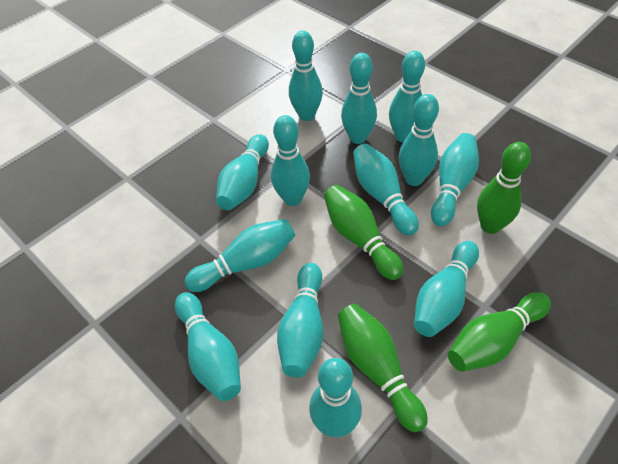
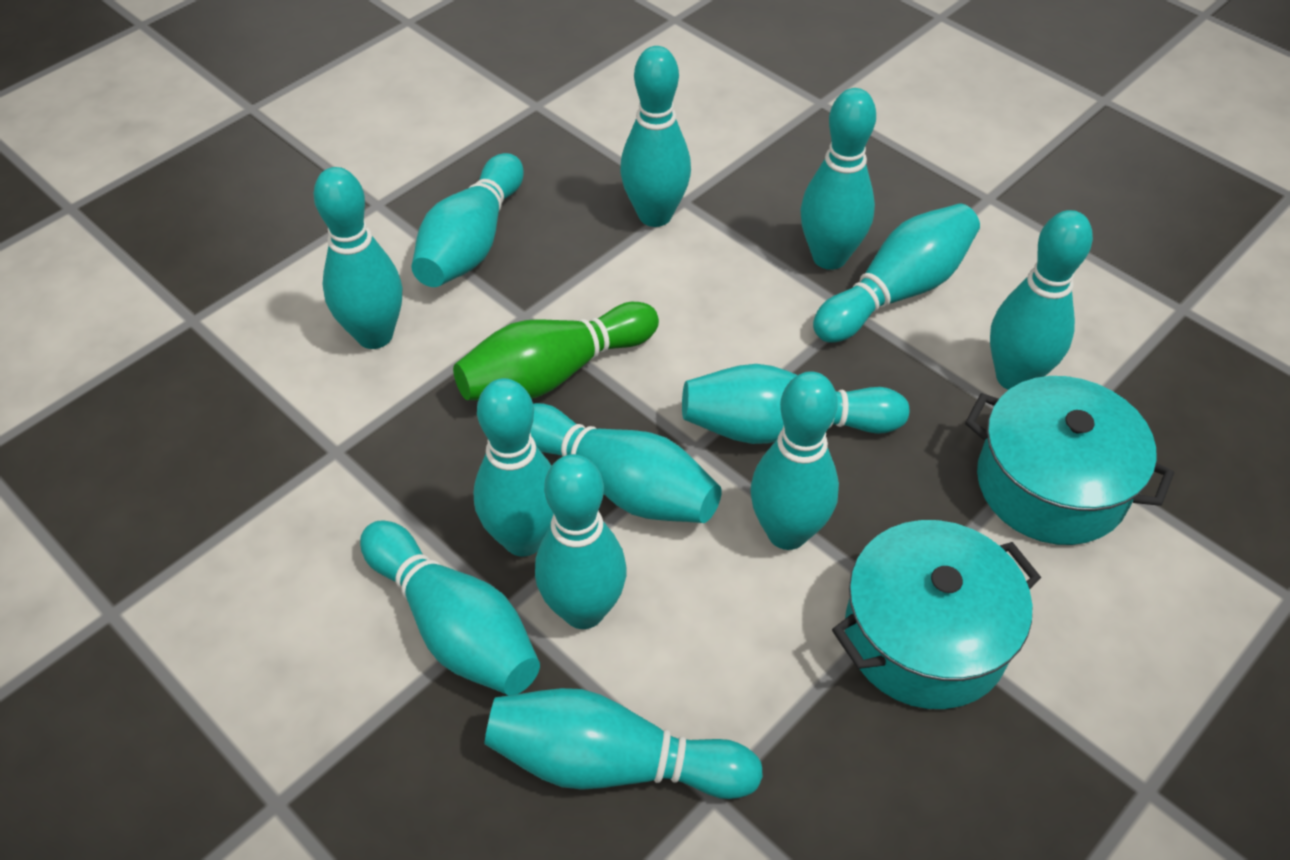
green bowling pin: [324,185,403,280] [338,304,428,432] [448,292,551,372] [477,142,531,234] = 4 -> [453,302,659,400] = 1
turquoise pot: none = 0 -> [832,520,1041,709] [965,376,1174,545] = 2

